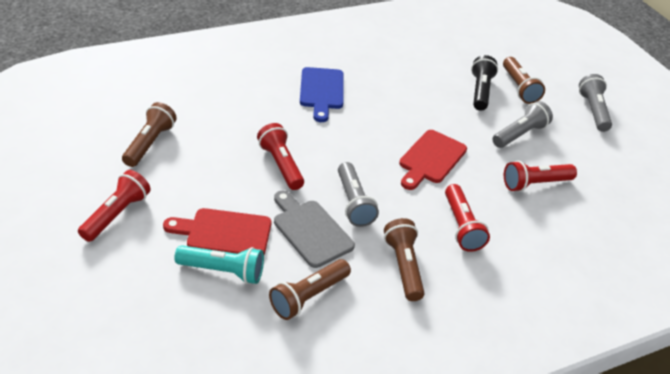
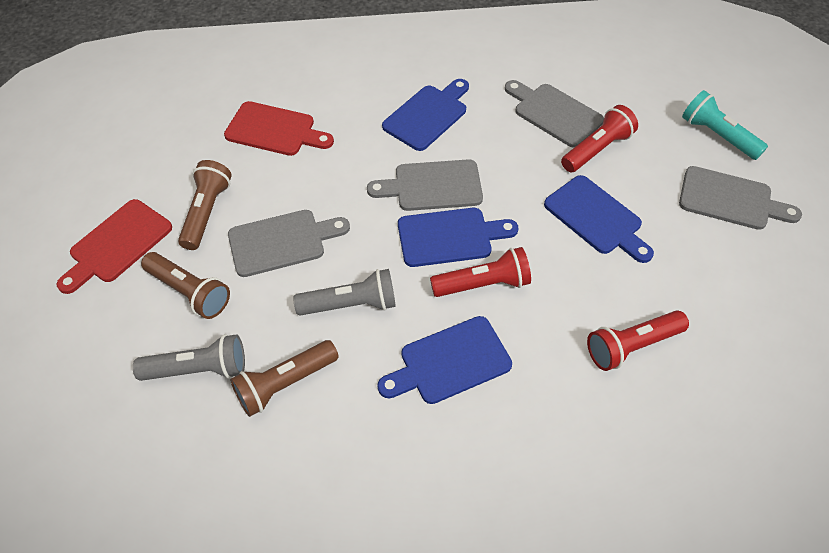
black flashlight: [471,55,498,111] = 1 -> none = 0
blue cutting board: [300,67,344,122] = 1 -> [377,316,512,404] [382,79,469,151] [398,208,518,267] [544,175,654,263] = 4
brown flashlight: [122,102,177,167] [269,259,351,320] [384,218,425,301] [503,57,545,104] = 4 -> [141,252,230,319] [178,160,232,250] [230,340,339,417] = 3
grey cutting board: [274,191,355,268] = 1 -> [228,210,350,277] [367,159,483,211] [505,80,604,147] [679,166,802,230] = 4
grey flashlight: [338,162,379,227] [492,101,553,148] [579,74,612,132] = 3 -> [133,334,245,381] [293,269,396,316] = 2
red flashlight: [78,170,151,242] [257,123,304,190] [445,184,490,252] [504,161,577,192] = 4 -> [430,247,531,297] [561,105,638,172] [587,310,689,371] = 3

